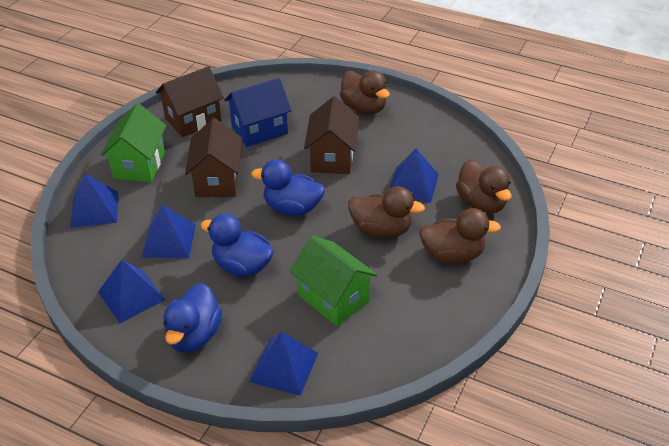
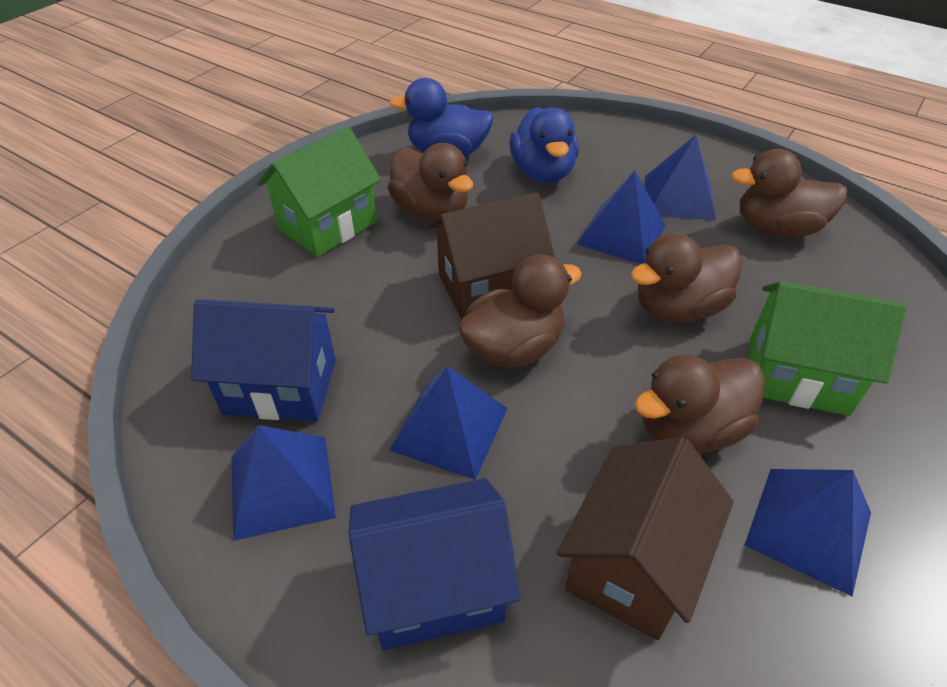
blue duck: [163,283,222,352] [200,214,274,277] [251,159,325,216] = 3 -> [389,78,494,157] [509,107,579,183] = 2
blue house: [224,78,291,147] = 1 -> [191,299,336,421] [349,478,521,650] = 2
brown duck: [340,70,390,115] [348,186,425,239] [419,208,501,264] [456,160,512,214] = 4 -> [388,143,473,222] [458,254,582,368] [631,233,742,323] [634,355,765,453] [731,149,847,237] = 5
brown house: [156,66,224,137] [185,118,242,197] [304,96,359,174] = 3 -> [428,192,555,319] [557,437,733,640] = 2

